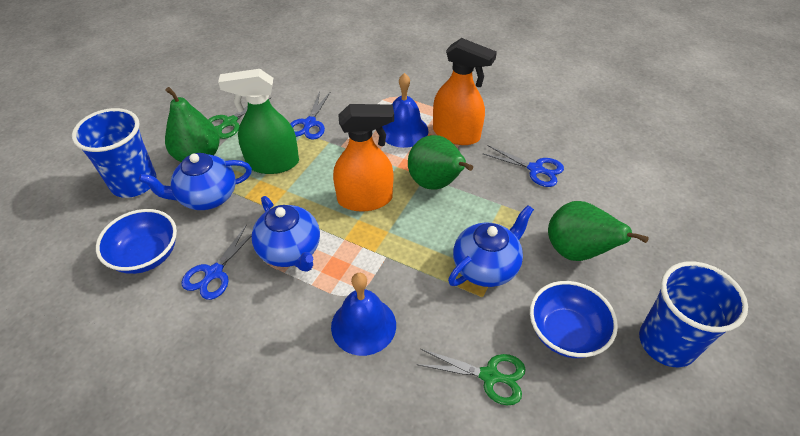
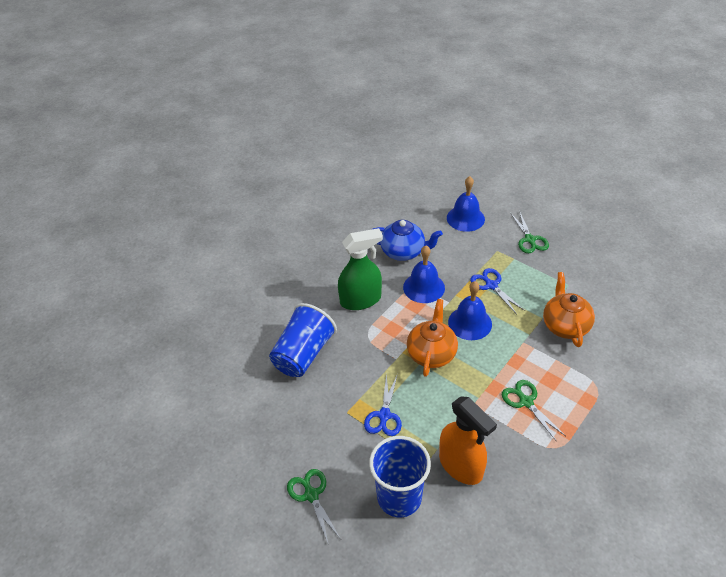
blue bell: [331,273,396,356] [382,73,429,148] = 2 -> [403,246,445,303] [447,176,485,232] [448,281,492,340] = 3
blue bowl: [96,209,177,274] [530,281,618,358] = 2 -> none = 0
blue scissors: [182,224,252,300] [290,91,331,140] [482,145,564,187] = 3 -> [364,374,402,436] [470,268,525,313] = 2
blue teapot: [139,153,252,210] [251,196,320,272] [448,205,534,287] = 3 -> [373,220,443,261] = 1
green pear: [165,87,220,162] [408,135,473,189] [548,201,649,261] = 3 -> none = 0
green scissors: [208,98,271,139] [416,349,526,406] = 2 -> [287,469,341,545] [502,380,566,442] [511,213,549,253] = 3
orange spray bottle: [333,104,394,212] [433,38,497,145] = 2 -> [439,396,497,485] = 1
orange teapot: none = 0 -> [407,299,458,377] [543,272,595,347] = 2

